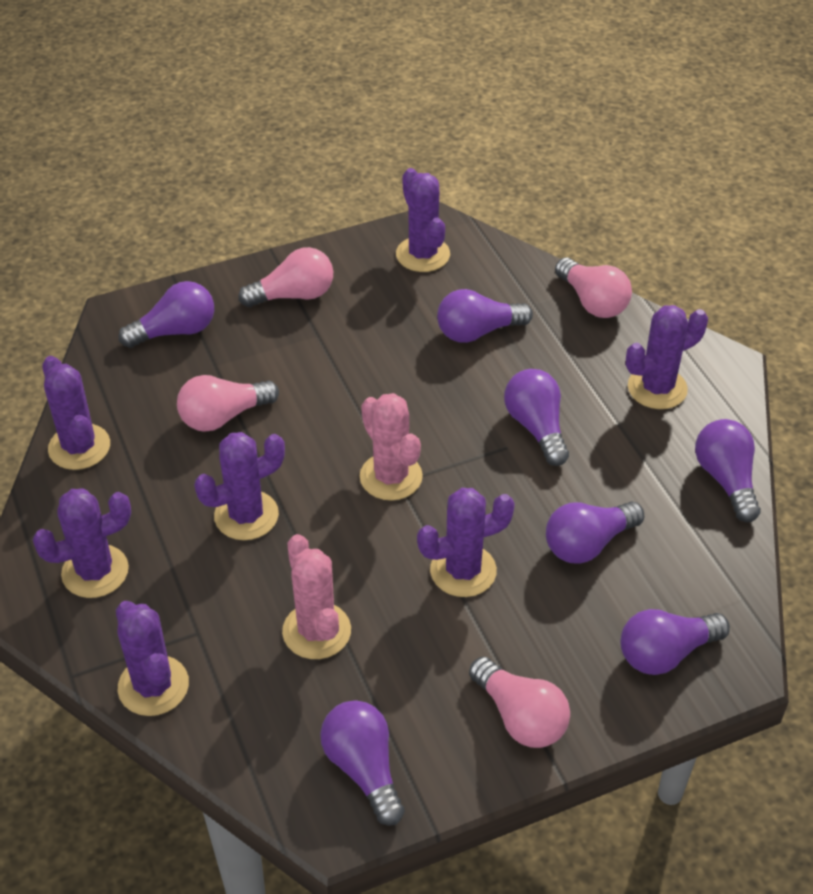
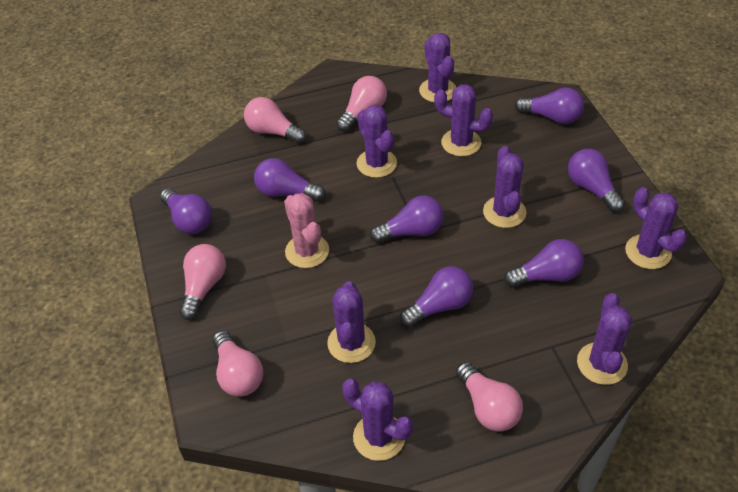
pink cactus: [282,534,351,659] [360,393,423,501] = 2 -> [284,193,329,268] = 1
pink light bulb: [177,375,279,432] [238,247,333,307] [469,657,570,748] [555,257,632,318] = 4 -> [179,244,226,320] [213,330,263,397] [244,97,306,144] [336,76,387,132] [456,362,523,432] = 5
purple cactus: [32,489,131,598] [42,356,110,470] [116,601,189,716] [194,432,285,540] [396,168,450,272] [417,488,515,597] [626,305,708,409] = 7 -> [327,281,376,363] [342,379,413,461] [357,105,397,178] [419,33,456,102] [434,84,493,157] [483,146,527,228] [577,293,632,385] [625,187,687,269] = 8

